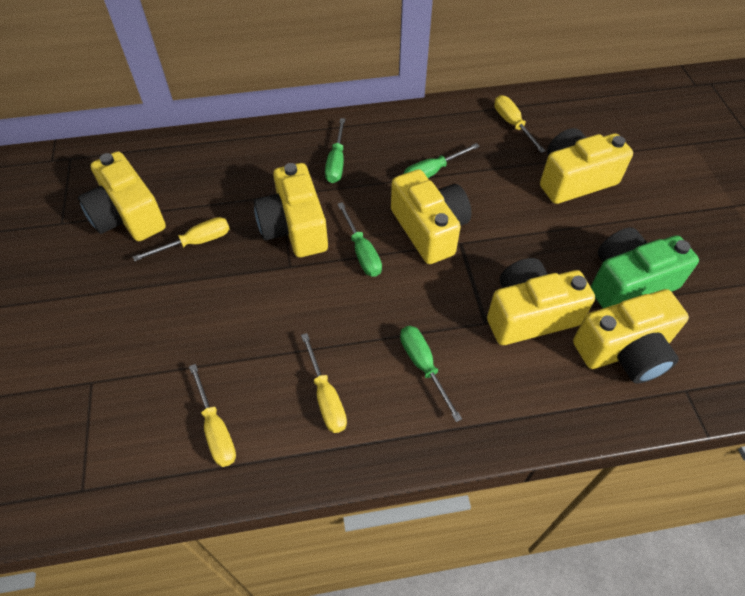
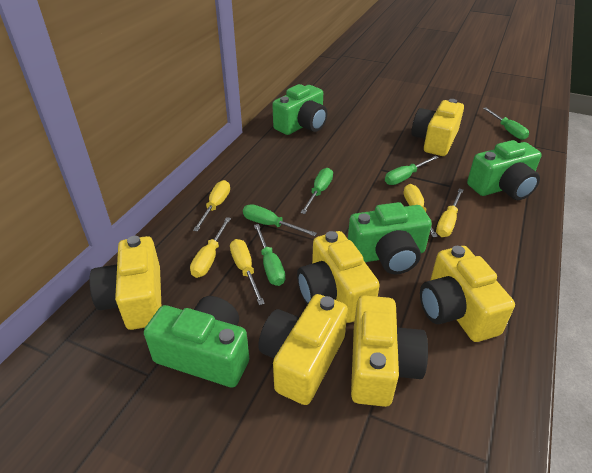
green camera: [591,227,699,308] = 1 -> [144,296,249,387] [272,84,327,135] [348,202,432,274] [467,140,542,200] = 4
green screwdriver: [325,118,345,183] [338,202,382,277] [400,326,462,422] [403,143,480,178] = 4 -> [243,204,317,236] [254,224,286,286] [301,168,333,214] [385,156,439,185] [483,107,529,140] = 5
yellow screwdriver: [133,217,230,261] [189,364,236,467] [301,333,347,433] [494,95,545,153] = 4 -> [190,217,231,278] [193,180,230,232] [230,239,265,305] [404,184,438,237] [436,189,463,237] = 5

